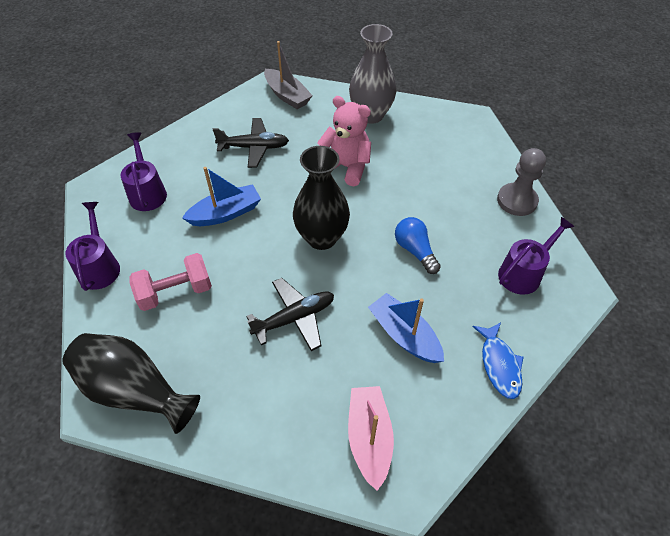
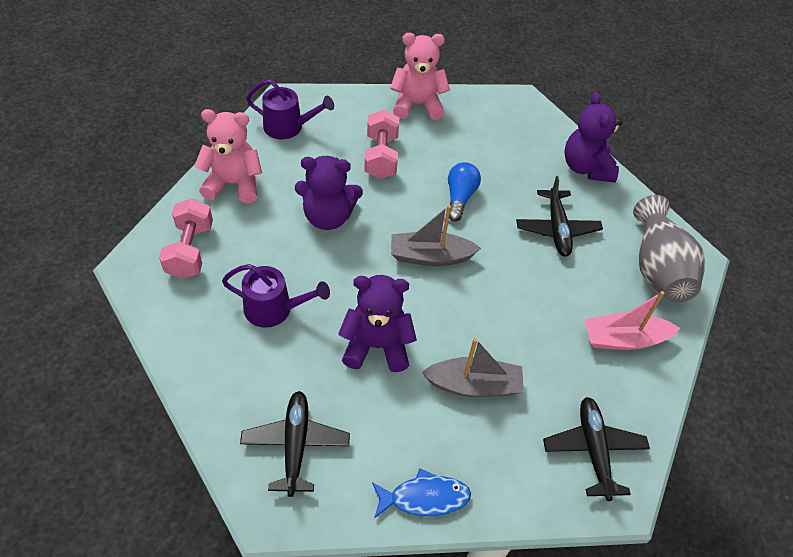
black plane: [213,118,289,168] [246,278,334,351] = 2 -> [240,391,350,497] [516,176,603,257] [543,397,650,501] = 3
black vase: [62,333,200,434] [293,146,350,250] = 2 -> none = 0
blue boat: [182,167,261,226] [368,293,444,363] = 2 -> none = 0
grey boat: [264,41,313,109] = 1 -> [391,205,481,266] [422,338,524,397] = 2
grey pawn: [497,148,546,216] = 1 -> none = 0
pink dumbbell: [129,253,212,311] = 1 -> [159,198,213,279] [364,110,399,179] = 2
pink teddy bear: [317,96,371,186] = 1 -> [194,109,262,204] [390,33,450,120] = 2
purple teddy bear: none = 0 -> [295,156,363,230] [338,275,417,372] [564,92,622,183] = 3
purple watering can: [65,202,120,291] [121,132,167,211] [498,217,574,295] = 3 -> [222,264,330,328] [246,79,334,139] = 2

